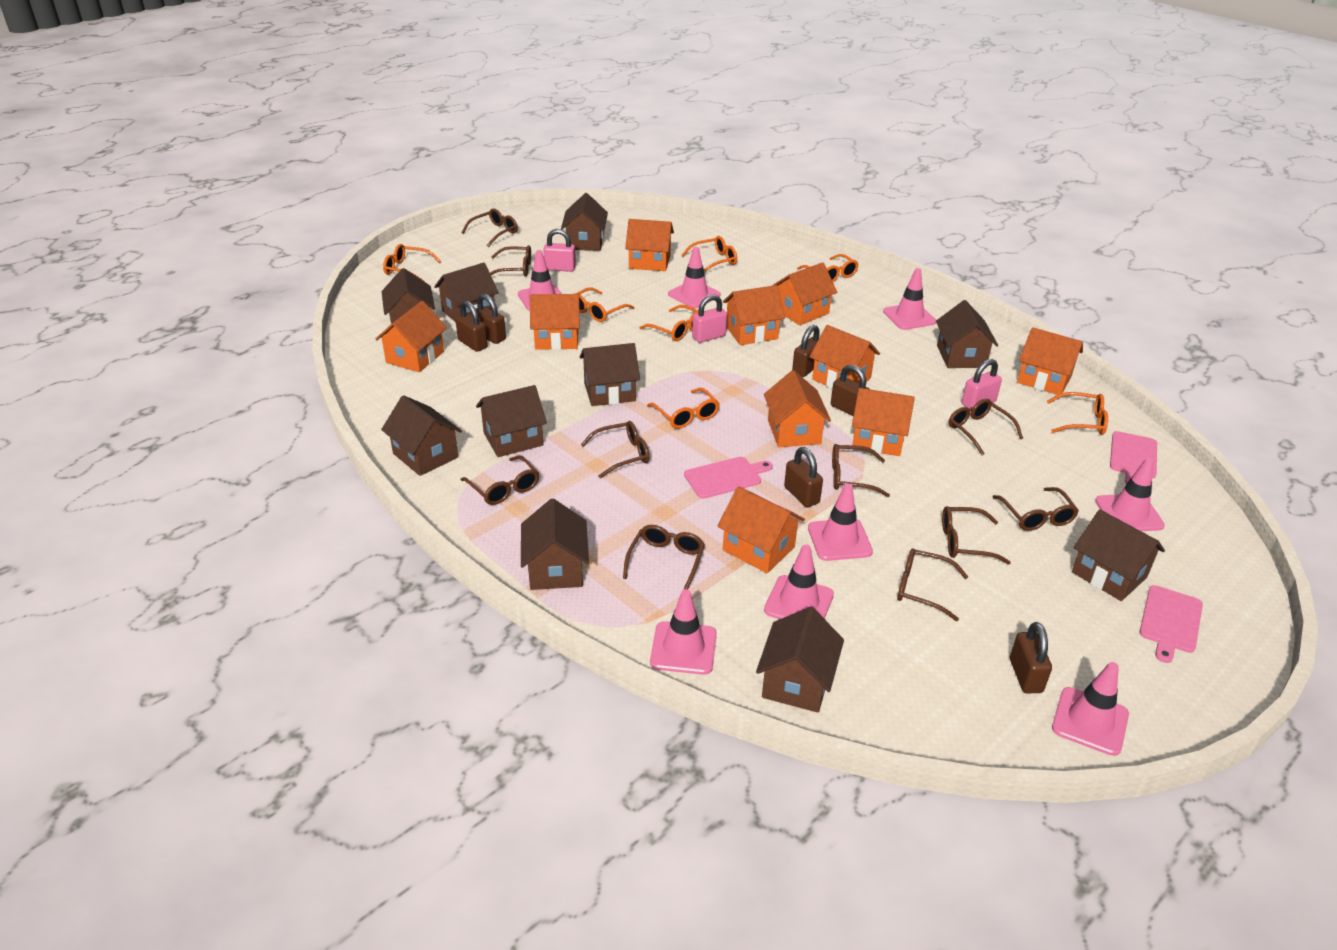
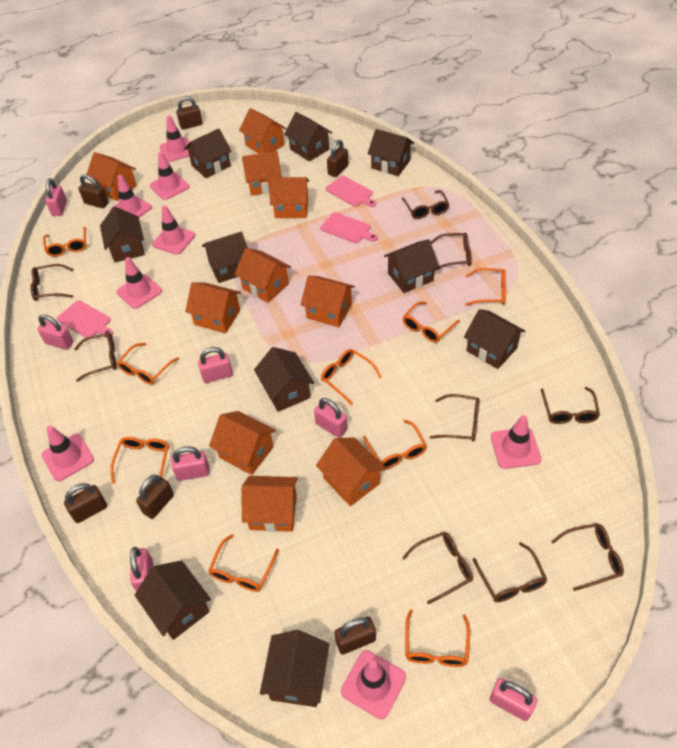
brown glasses: [461,208,518,247] [461,455,539,505] [490,245,531,277] [581,421,650,478] [623,525,705,590] [832,444,890,497] [897,549,968,621] [942,506,1011,565] [948,399,1023,455] [993,487,1079,531] = 10 -> [30,264,74,301] [74,333,117,382] [402,190,449,219] [402,532,473,605] [430,394,480,442] [431,233,472,270] [473,542,547,602] [541,387,600,424] [551,523,624,591] = 9
orange glasses: [383,244,441,281] [574,287,634,322] [639,305,699,341] [647,388,720,429] [682,236,737,273] [797,254,858,282] [1047,392,1108,435] = 7 -> [43,226,86,257] [110,437,169,484] [117,343,179,385] [208,534,279,592] [321,349,382,405] [363,420,427,469] [403,301,460,343] [405,609,470,667] [465,268,506,306] = 9
pink padlock: [543,229,576,272] [692,295,727,343] [962,359,1002,409] = 3 -> [37,314,74,350] [46,178,67,216] [130,547,153,592] [171,446,210,481] [198,347,233,383] [314,398,347,438] [489,678,537,721] = 7

